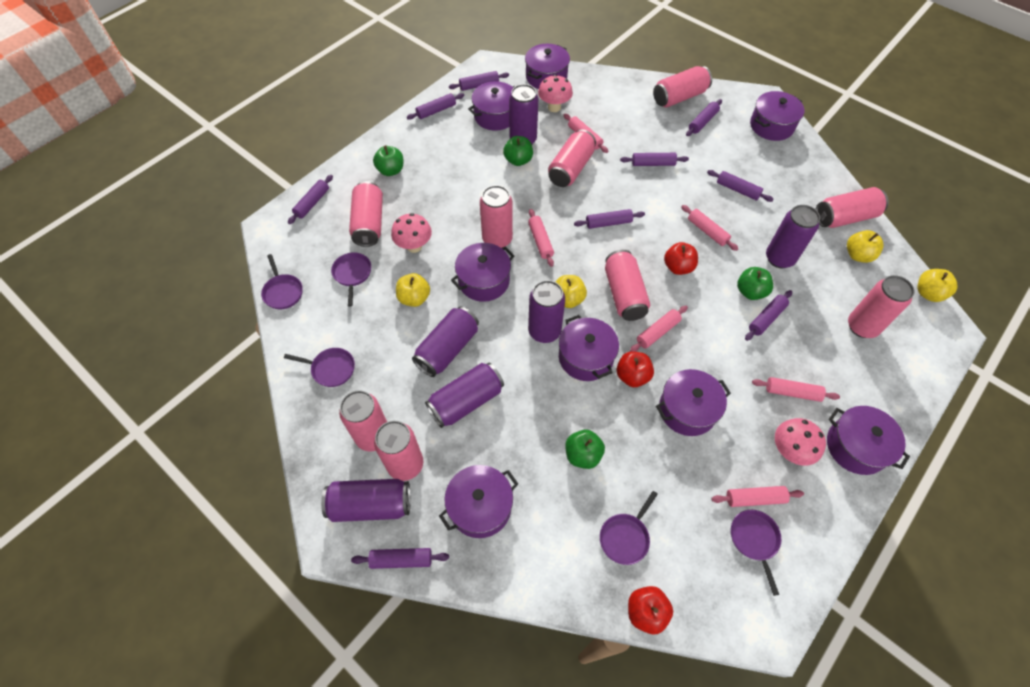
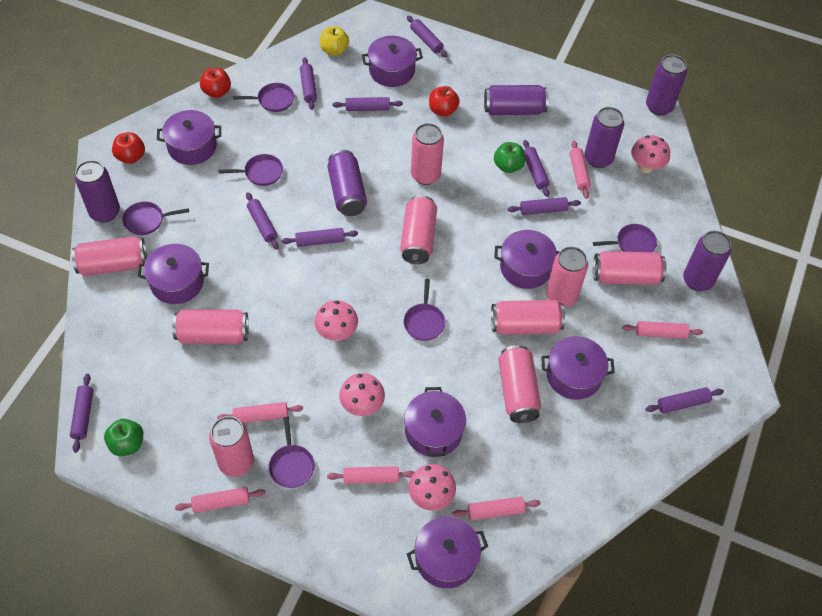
green apple: [373,145,403,176] [503,136,533,166] [566,430,605,469] [737,267,773,300] = 4 -> [104,419,144,456] [494,142,525,173] = 2
pink mushroom: [391,213,432,253] [538,74,573,112] [775,418,826,466] = 3 -> [314,300,358,341] [339,373,385,416] [408,464,456,511] [631,135,670,173] = 4
purple pan: [261,254,303,309] [284,348,355,387] [331,252,371,306] [600,491,658,565] [731,510,781,596] = 5 -> [122,202,189,235] [218,154,283,186] [233,83,294,112] [269,417,315,488] [404,279,446,341] [593,224,657,252] = 6
purple pot: [439,465,518,538] [451,243,514,302] [468,81,515,131] [525,44,570,89] [559,315,619,381] [656,369,731,436] [750,91,804,141] [827,406,910,475] = 8 -> [138,244,209,304] [157,110,221,165] [362,36,423,87] [404,387,466,457] [407,517,488,588] [494,230,559,289] [541,336,615,400] = 7
yellow apple: [396,273,430,307] [556,275,587,308] [847,230,884,263] [918,269,957,302] = 4 -> [320,26,349,56] = 1

